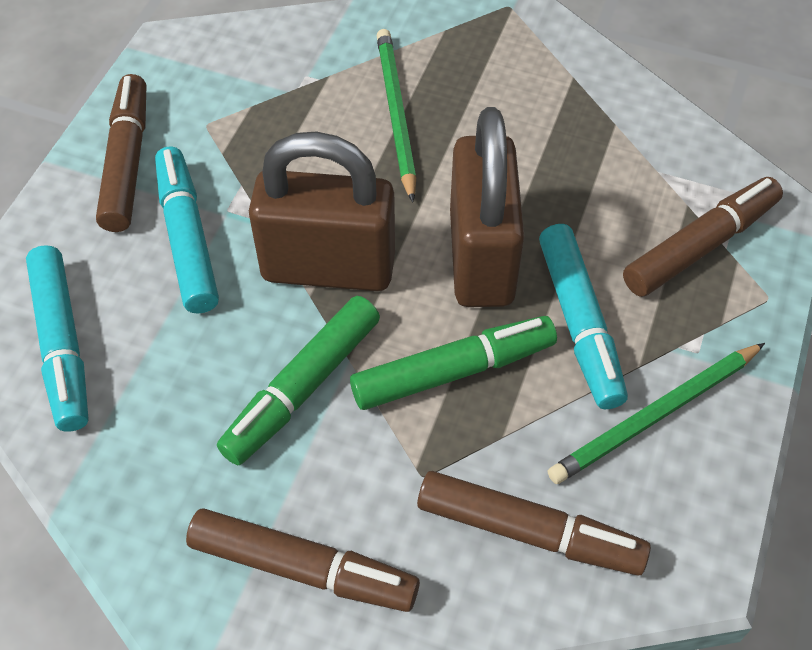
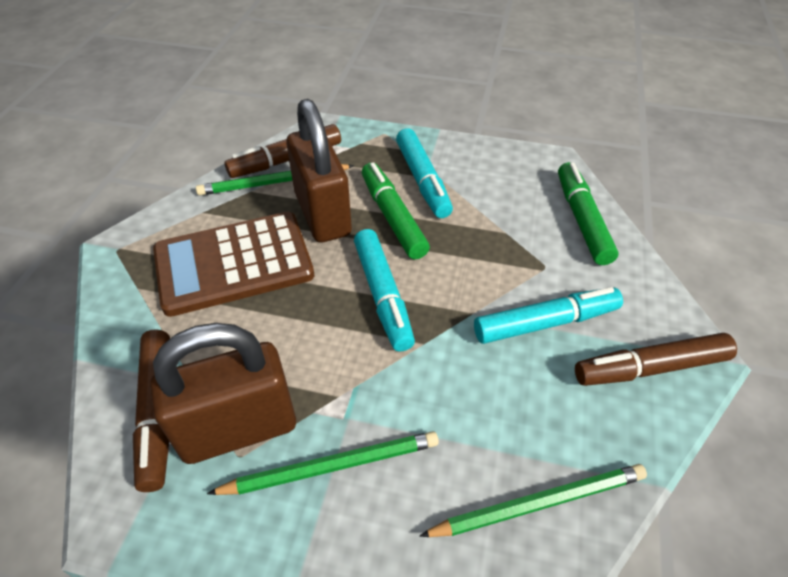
brown calculator: none = 0 -> [153,212,314,317] = 1
brown marker: [96,74,146,232] [186,508,420,612] [417,471,651,576] [623,177,783,297] = 4 -> [133,329,170,492] [224,124,341,178] [575,333,737,386] = 3
green pencil: [377,29,416,203] [548,343,765,484] = 2 -> [196,164,354,195] [207,431,439,495] [419,464,647,537] = 3

